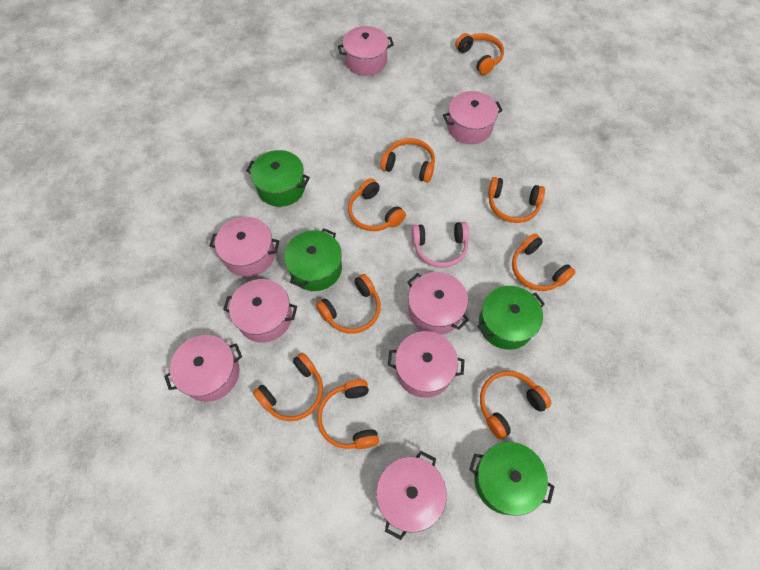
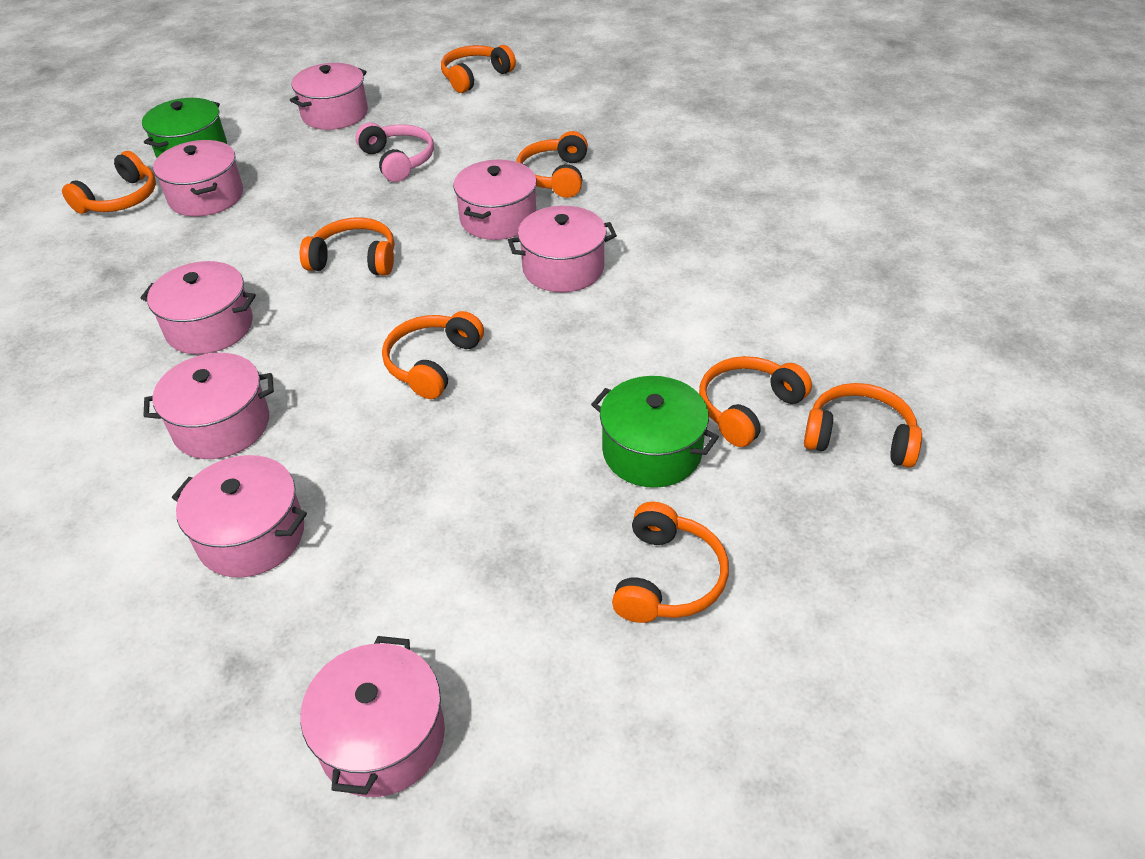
green pot: [246,150,310,207] [284,228,342,291] [469,442,555,516] [477,286,545,350] = 4 -> [142,98,227,158] [591,376,719,488] = 2
orange headphones: [253,353,323,421] [316,274,381,334] [317,379,379,449] [348,178,406,231] [380,138,435,182] [455,33,504,75] [480,371,551,439] [488,177,545,223] [512,233,576,291] = 9 -> [62,151,156,214] [300,217,394,276] [382,311,484,399] [441,45,516,93] [516,131,588,198] [612,502,729,623] [699,356,812,447] [804,383,922,468] = 8

